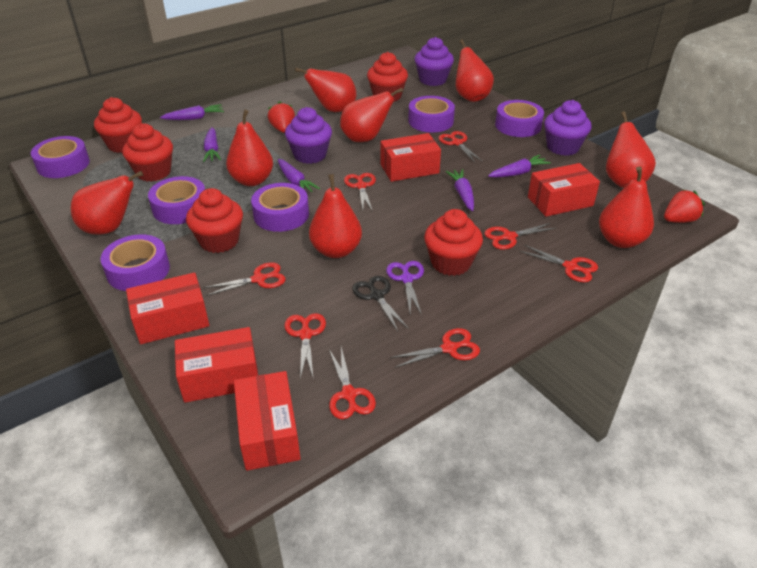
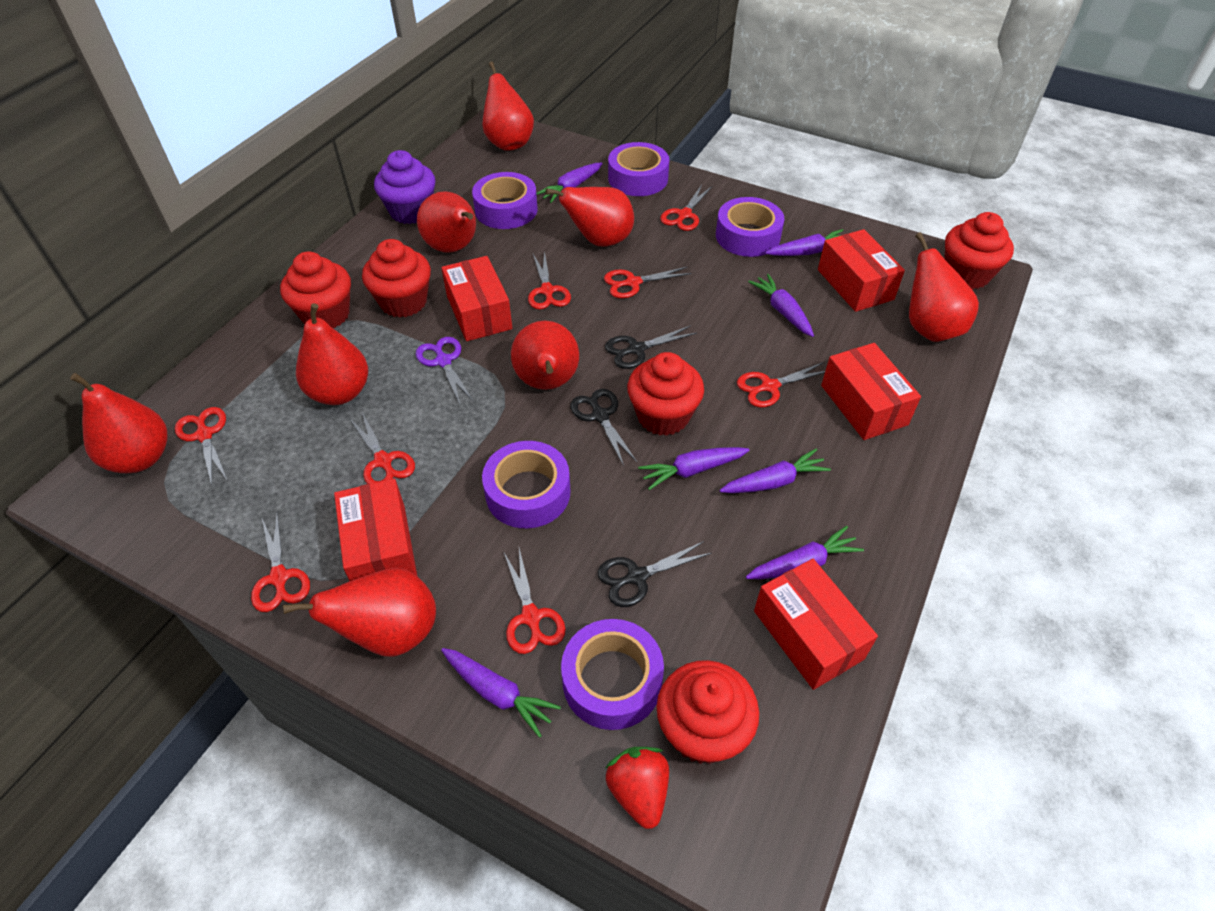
black scissors: [352,276,409,331] = 1 -> [571,389,637,466] [598,541,712,607] [605,325,697,369] = 3
purple carrot: [160,104,224,120] [203,127,221,162] [278,159,320,192] [445,169,474,211] [488,155,551,178] = 5 -> [441,648,561,738] [536,163,603,203] [638,447,750,490] [720,449,831,493] [746,526,864,579] [748,274,814,337] [765,229,843,256] = 7
purple cupcake: [285,107,332,164] [415,37,454,86] [544,100,592,156] = 3 -> [374,150,435,224] = 1
purple tape: [31,136,90,178] [100,234,170,291] [148,176,205,224] [251,183,309,232] [408,96,455,132] [495,100,544,137] = 6 -> [472,172,538,229] [482,441,571,528] [561,619,664,730] [608,142,669,196] [716,197,784,257] = 5
red strawberry: [268,101,295,133] [664,190,705,223] = 2 -> [606,747,669,829] = 1

